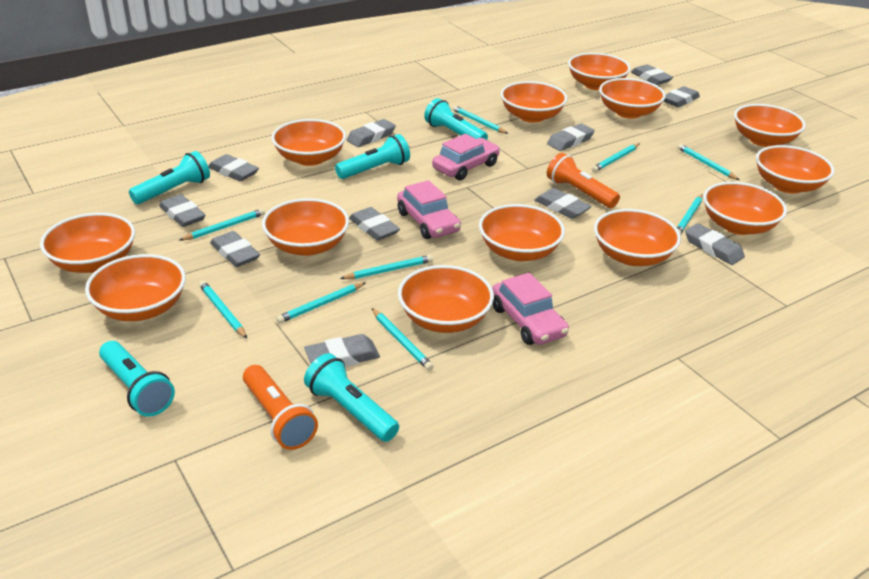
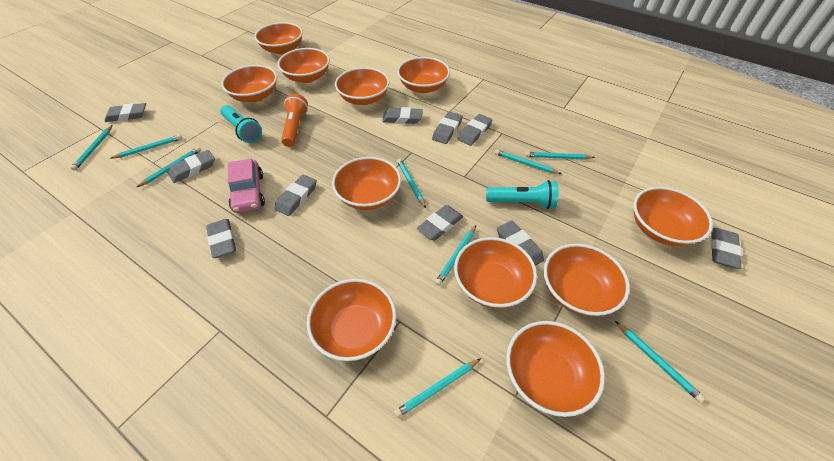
grey eraser: [159,194,206,227] [208,154,259,181] [210,231,260,267] [304,334,380,367] [346,119,396,147] [349,207,400,241] [535,188,592,219] [547,124,595,151] [631,64,673,85] [664,86,700,107] [685,223,745,265] = 11 -> [104,103,146,122] [168,150,215,183] [206,219,236,258] [275,175,317,216] [382,107,423,124] [417,205,463,241] [432,111,463,144] [458,114,492,146] [497,220,544,266] [711,228,742,269] = 10
orange bowl: [40,213,135,273] [85,254,186,321] [262,198,349,256] [271,119,346,166] [398,265,494,333] [479,204,565,261] [500,81,567,123] [568,53,631,90] [594,209,681,266] [599,78,666,119] [703,182,787,235] [734,104,806,147] [756,145,834,194] = 13 -> [221,65,277,102] [254,22,303,54] [277,48,330,83] [307,279,396,361] [332,157,401,210] [335,67,390,105] [397,57,450,93] [454,237,537,308] [506,321,605,417] [544,244,630,316] [633,187,713,246] = 11
orange flashlight: [243,365,318,450] [547,153,620,208] = 2 -> [281,94,308,147] = 1
pink car: [397,180,461,239] [432,134,500,180] [492,273,569,345] = 3 -> [228,158,265,213] = 1
turquoise flashlight: [99,341,175,417] [129,151,210,204] [304,353,399,442] [335,134,410,179] [424,98,488,140] = 5 -> [220,105,262,143] [486,180,559,209] = 2

